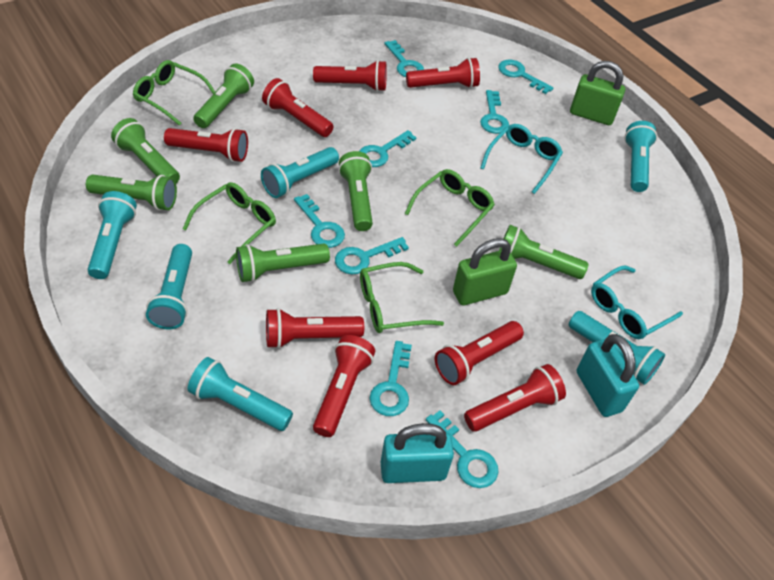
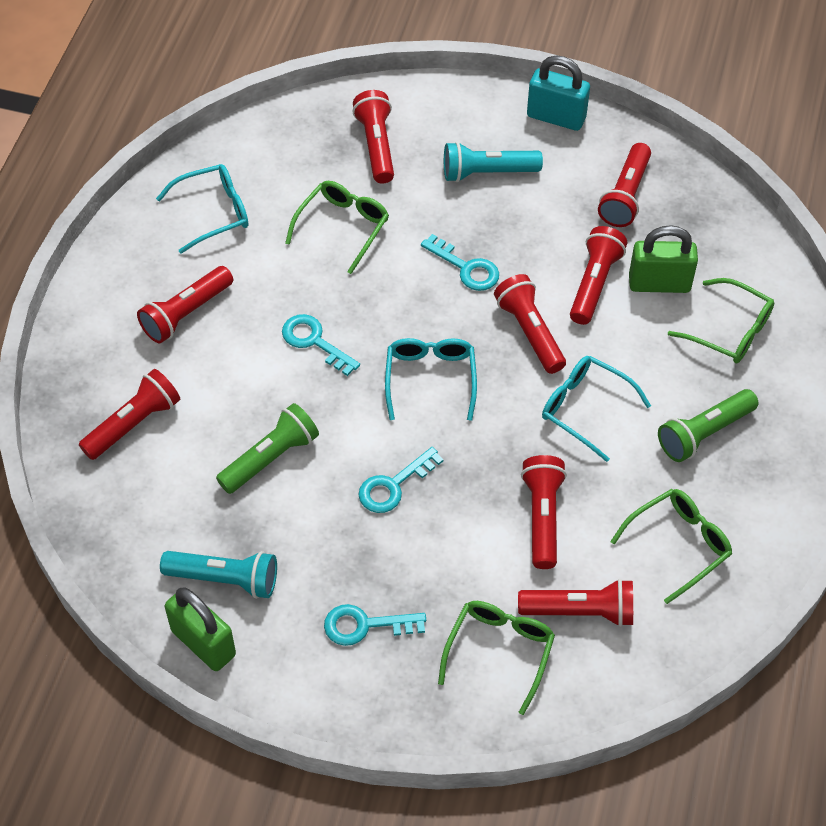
green flashlight: [86,174,177,211] [111,118,180,183] [193,64,254,128] [236,244,330,282] [338,151,373,231] [499,225,589,279] = 6 -> [216,403,319,494] [658,389,758,462] = 2
turquoise flashlight: [88,191,137,279] [146,244,192,329] [188,357,293,431] [261,147,339,198] [569,311,665,385] [624,121,657,192] = 6 -> [160,551,277,599] [444,142,543,182] = 2
turquoise glasses: [480,124,563,194] [591,266,683,339] = 2 -> [156,164,248,254] [385,338,477,421] [542,356,651,462] = 3
turquoise key: [294,194,345,248] [335,237,409,274] [360,130,417,167] [370,341,412,416] [384,40,424,77] [426,410,498,488] [480,90,509,134] [498,59,553,94] = 8 -> [282,314,360,376] [324,604,426,646] [359,447,444,513] [421,234,499,291] = 4
turquoise padlock: [381,423,454,483] [577,334,639,417] = 2 -> [527,55,590,131] = 1

